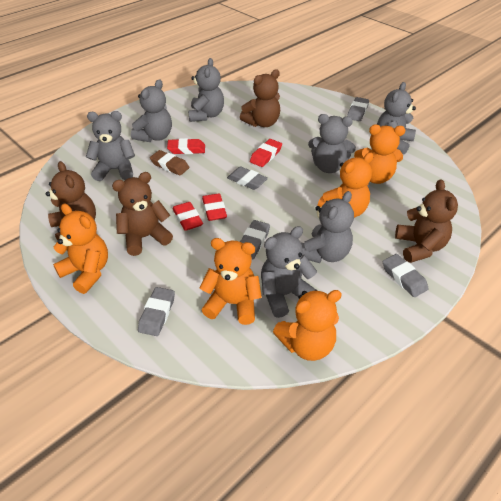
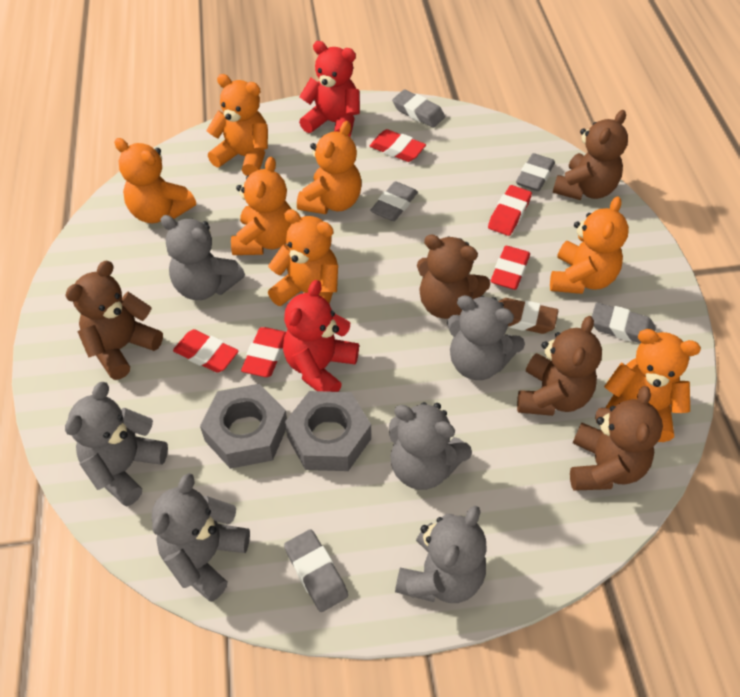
brown teddy bear: [46,161,96,241] [112,172,173,256] [240,69,280,127] [395,179,458,263] = 4 -> [65,261,163,380] [417,234,490,319] [517,316,602,416] [553,110,628,200] [570,386,663,491] = 5
grey nut: none = 0 -> [200,384,287,469] [285,391,371,471] = 2
grey teddy bear: [86,111,135,181] [131,79,172,142] [188,58,224,122] [261,226,318,318] [301,191,354,263] [308,114,356,173] [377,82,416,155] = 7 -> [65,382,168,506] [152,473,250,602] [160,215,245,300] [389,402,472,490] [395,505,487,603] [447,295,525,380] = 6
orange teddy bear: [53,204,108,294] [199,238,262,325] [273,290,342,361] [318,152,374,218] [354,125,405,184] = 5 -> [114,138,196,223] [206,74,268,176] [231,157,291,255] [268,209,338,306] [297,121,362,214] [550,196,629,294] [604,329,701,442] = 7
red eraser: [167,138,205,154] [172,202,203,231] [202,193,227,221] [250,139,282,167] = 4 -> [173,329,239,373] [241,327,286,377] [369,129,426,162] [488,185,532,236] [491,246,530,290] = 5
red teddy bear: none = 0 -> [283,280,359,392] [299,41,360,137] = 2

